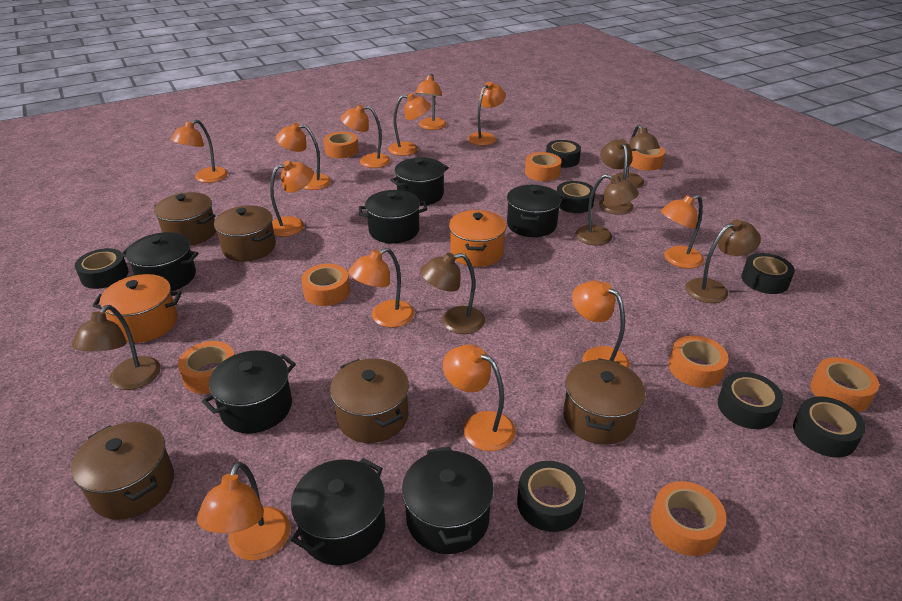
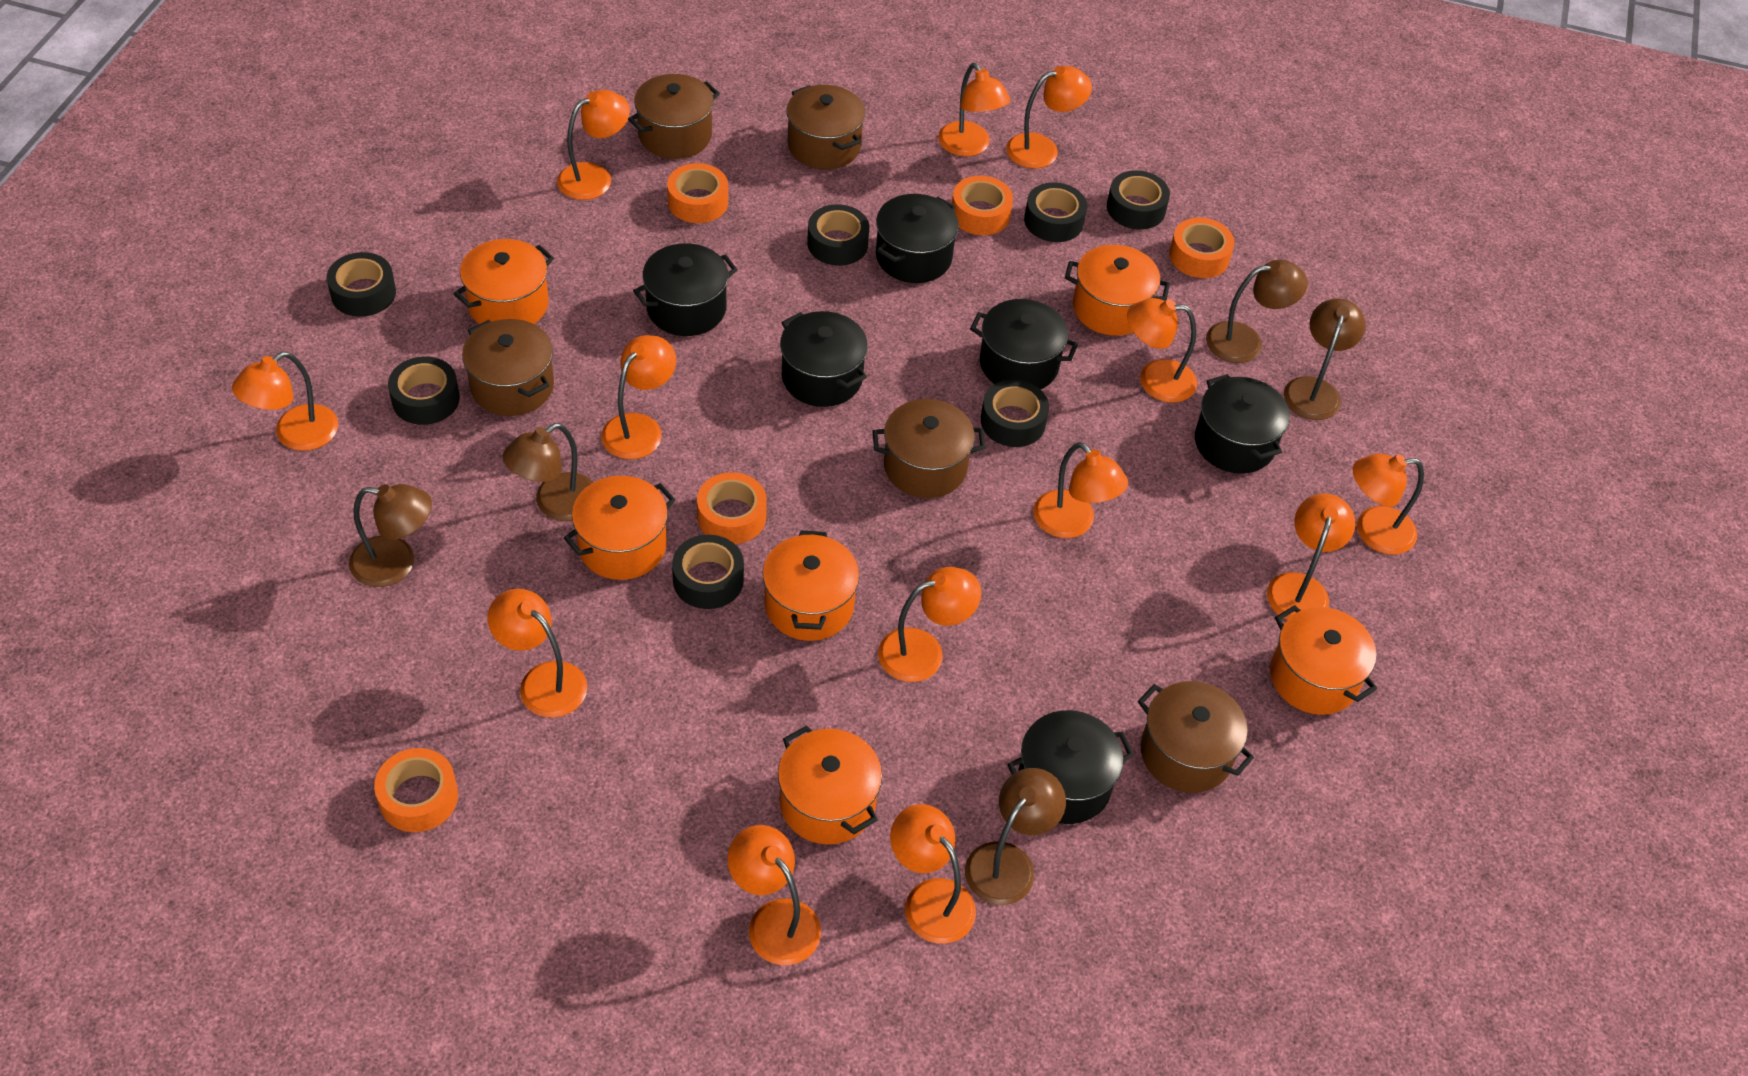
black pot: [121,232,199,291] [202,350,296,433] [291,458,385,565] [359,190,427,244] [390,158,449,206] [402,447,494,554] [507,185,561,237] = 7 -> [633,243,738,336] [780,311,868,407] [876,194,959,283] [970,299,1078,389] [1007,710,1134,824] [1195,374,1290,474] = 6
brown lamp: [72,305,161,390] [420,252,485,334] [575,174,639,246] [599,139,634,215] [616,125,660,188] [686,219,761,303] = 6 -> [349,484,432,587] [502,423,593,521] [965,768,1066,905] [1206,260,1308,363] [1284,299,1366,420] = 5
orange lamp: [170,120,228,183] [197,462,290,560] [270,160,314,237] [275,123,331,190] [340,105,390,168] [348,248,414,328] [388,93,431,156] [415,74,447,130] [443,345,516,451] [468,82,506,146] [572,281,630,368] [661,195,704,269] = 12 -> [232,352,338,451] [487,589,587,718] [557,90,630,200] [601,335,676,459] [727,825,821,965] [878,567,981,682] [890,804,976,944] [938,63,1010,156] [1006,66,1092,169] [1033,442,1128,538] [1127,298,1197,402] [1267,494,1355,620] [1353,454,1424,555] = 13
orange pot: [92,274,181,343] [449,210,507,267] = 2 -> [454,239,554,324] [564,476,676,580] [763,531,859,641] [778,726,882,844] [1065,245,1170,336] [1270,605,1377,715] = 6
orange tape: [178,341,235,394] [301,264,350,306] [324,132,358,158] [525,152,561,181] [630,146,665,171] [651,481,726,556] [669,335,729,388] [810,357,879,412] = 8 -> [374,748,458,832] [667,163,728,223] [697,472,767,544] [952,176,1013,235] [1169,218,1234,278] = 5

